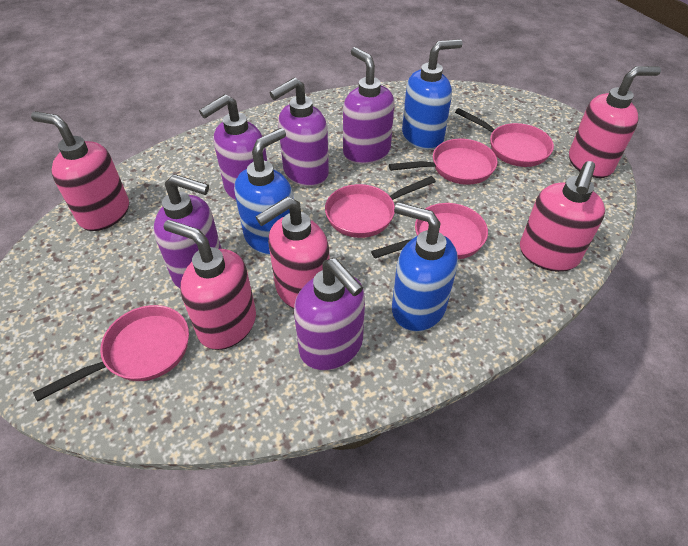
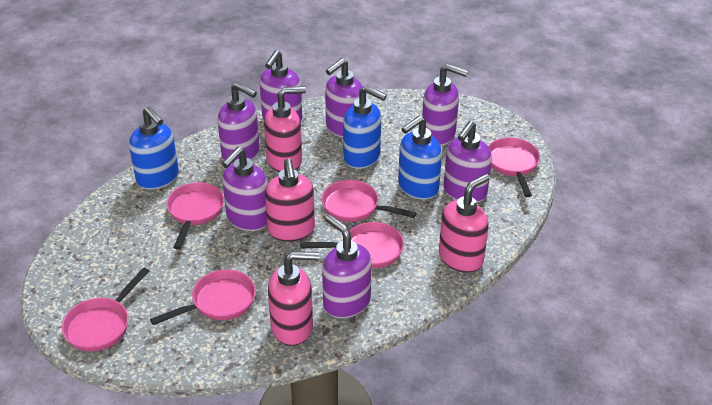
pink pan: [33,305,189,402] [325,176,436,238] [371,203,488,259] [389,139,497,185] [455,108,554,167] = 5 -> [62,267,149,352] [150,269,256,325] [166,182,224,250] [300,222,404,268] [322,180,417,222] [488,138,540,197] = 6
pink soap dispenser: [31,111,129,231] [164,220,256,350] [256,197,330,309] [520,161,605,272] [569,66,661,178] = 5 -> [264,86,306,172] [265,158,315,242] [268,251,319,346] [439,174,490,273] = 4
purple soap dispenser: [154,174,222,288] [199,94,267,201] [270,78,329,187] [294,258,365,371] [343,47,395,164] = 5 -> [218,82,260,164] [222,147,268,231] [260,50,302,122] [322,215,372,318] [325,58,363,138] [422,64,468,146] [443,121,492,203] = 7

